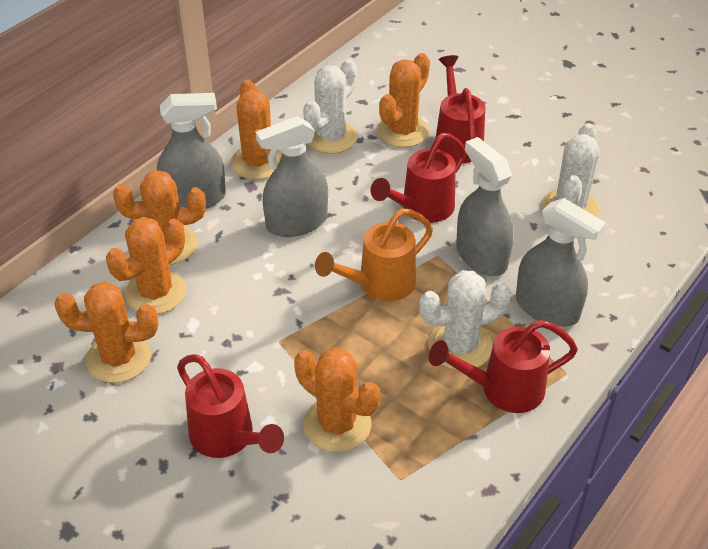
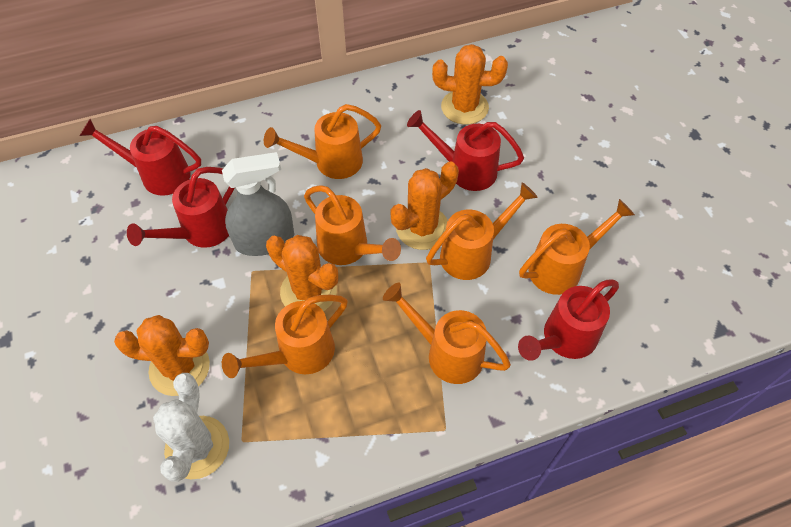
grey spray bottle: [157,93,226,209] [256,116,328,237] [456,137,514,276] [516,198,606,327] = 4 -> [222,152,294,256] = 1
orange cactus: [54,282,158,383] [106,217,187,314] [113,170,206,265] [231,80,282,180] [294,348,380,452] [377,53,430,147] = 6 -> [114,315,210,396] [266,235,338,311] [390,161,459,250] [432,44,508,125] = 4
orange watering can: [315,208,433,301] = 1 -> [222,295,348,378] [264,104,381,179] [304,185,401,265] [383,283,511,384] [426,183,538,280] [519,199,635,295] = 6
white cactus: [303,59,358,154] [419,270,511,370] [542,123,600,217] = 3 -> [153,373,229,482] = 1

